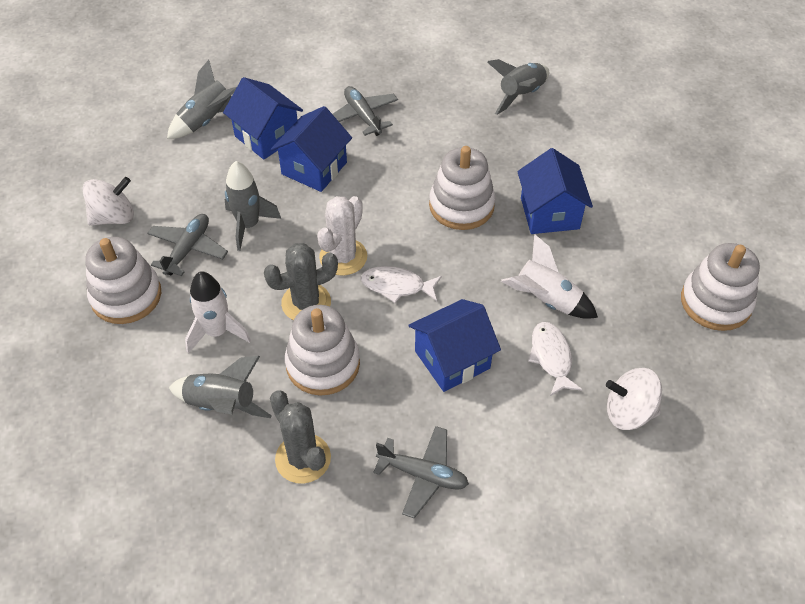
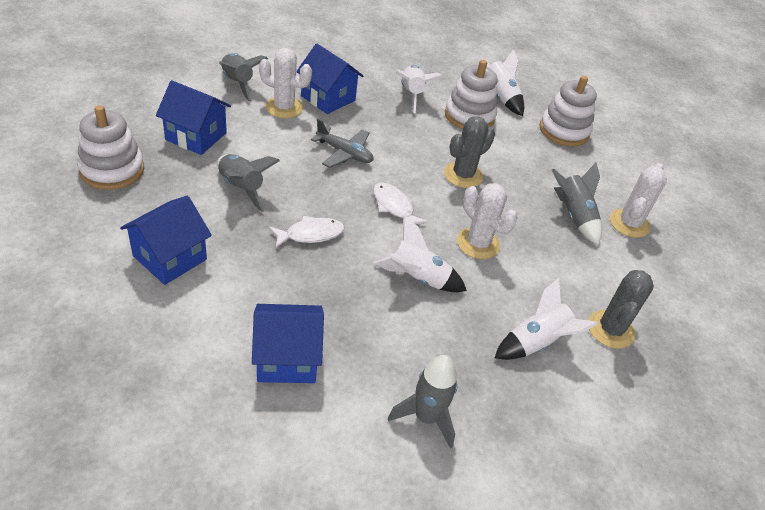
grey plane: [147,214,228,276] [333,86,398,136] [373,426,469,518] = 3 -> [311,119,373,168] = 1
white cactus: [317,196,367,276] = 1 -> [259,48,312,118] [457,183,518,259] [610,163,667,238] = 3
white rocket: [185,272,251,353] [501,234,598,319] = 2 -> [373,216,467,292] [396,65,442,113] [478,49,524,116] [495,278,598,360] = 4
white spinning top: [83,177,134,226] [606,368,662,430] = 2 -> none = 0
white stacking toy: [85,237,161,324] [285,305,360,396] [429,146,495,230] [681,243,760,331] = 4 -> [77,105,144,190] [445,60,498,129] [540,76,597,147] = 3

